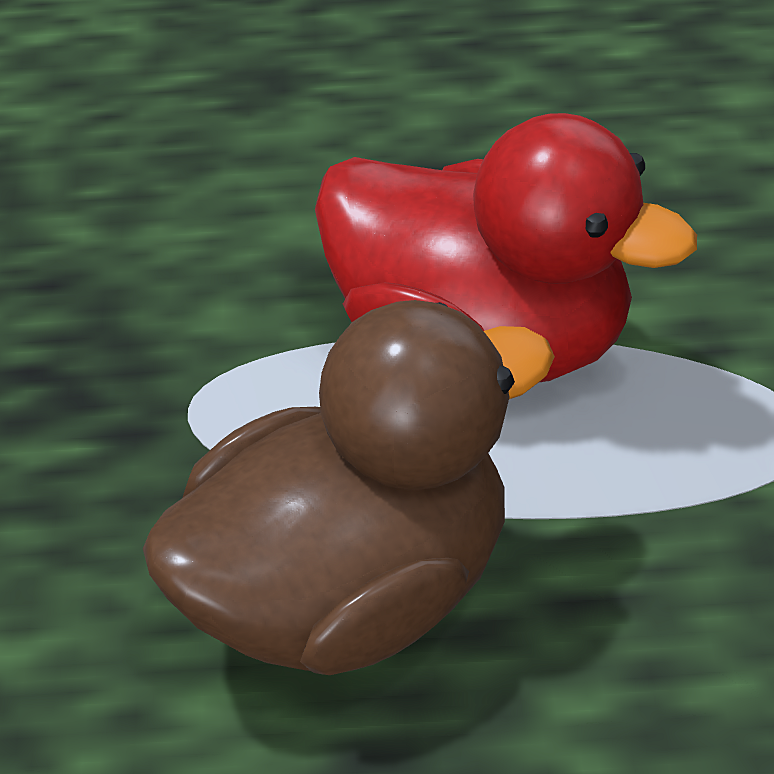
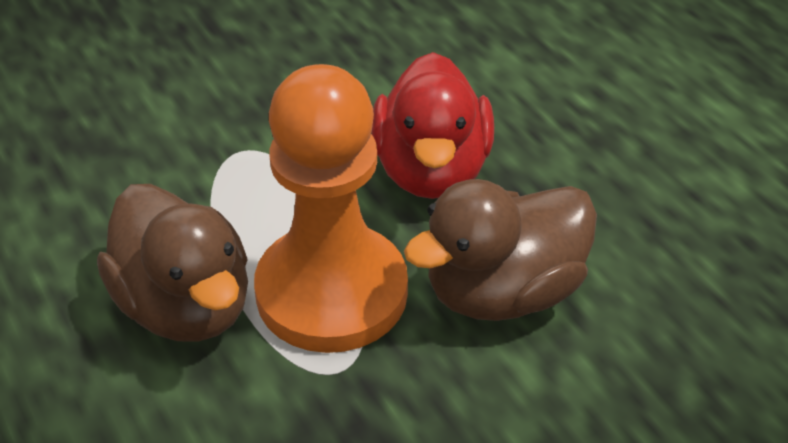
brown duck: [143,300,555,675] = 1 -> [97,184,248,342] [404,179,597,321] = 2
orange pawn: none = 0 -> [254,64,408,353] = 1

